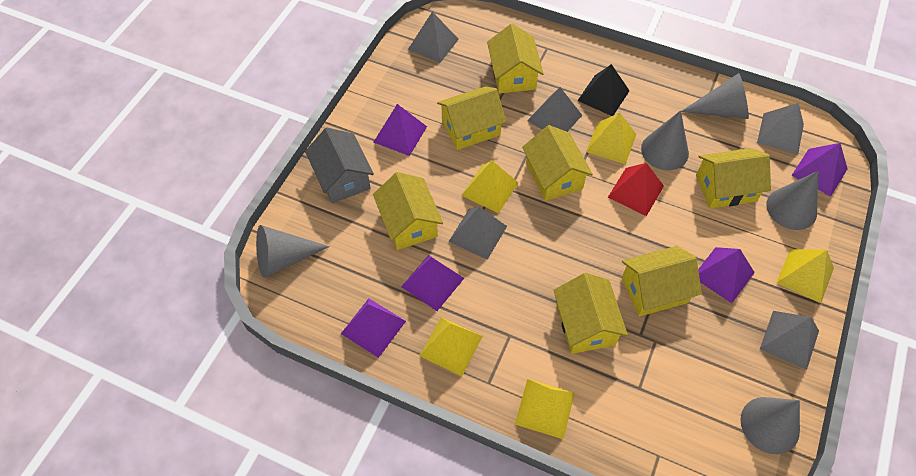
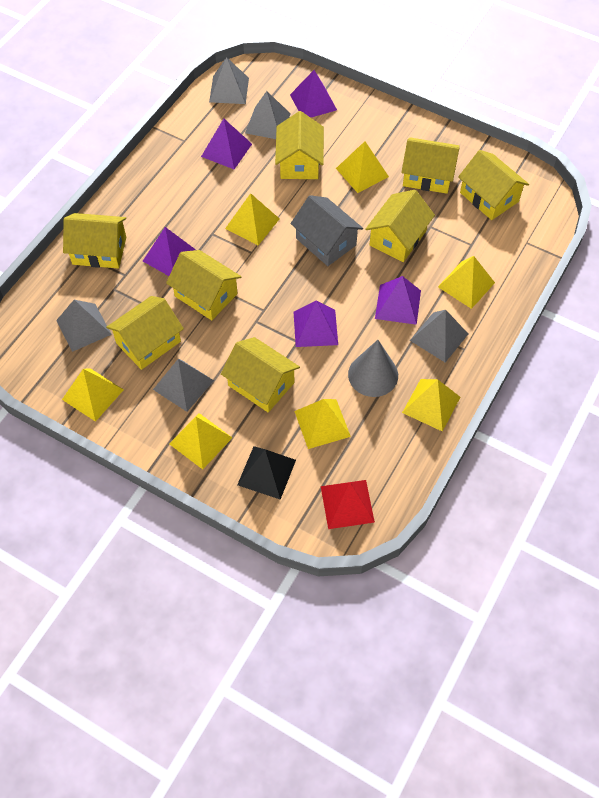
grey cone: [256,225,330,278] [641,110,689,170] [681,73,749,119] [740,397,800,454] [766,171,818,230] = 5 -> [348,340,398,397] = 1
yellow house: [373,172,443,250] [437,86,506,150] [487,24,543,94] [522,125,593,201] [553,273,628,354] [622,246,702,317] [696,148,771,209] = 7 -> [63,213,126,268] [106,296,184,370] [166,250,242,320] [221,337,300,412] [275,111,324,179] [365,190,435,262] [401,137,459,194] [458,150,529,220] = 8
yellow pyramid: [419,317,483,376] [461,160,518,213] [515,379,575,439] [586,113,637,165] [777,249,834,303] = 5 -> [62,368,124,422] [169,413,232,469] [225,193,280,245] [294,399,351,449] [336,141,389,193] [402,379,460,432] [438,256,495,309] = 7

